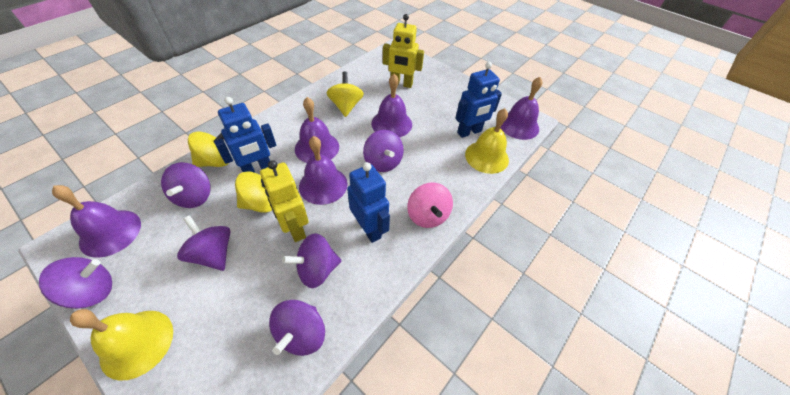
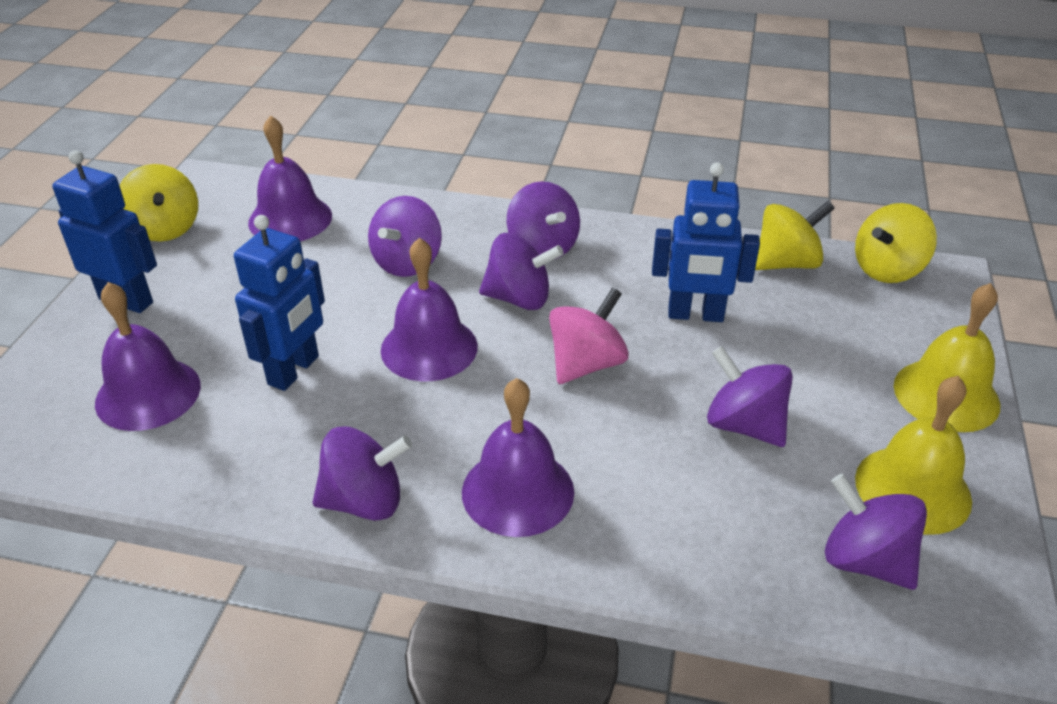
purple bell: [52,185,141,258] [295,97,339,163] [299,136,347,205] [371,74,412,137] [501,77,542,140] = 5 -> [95,282,201,431] [248,115,332,241] [381,238,478,381] [462,378,574,537] = 4
yellow robot: [260,160,309,242] [383,14,424,88] = 2 -> none = 0

